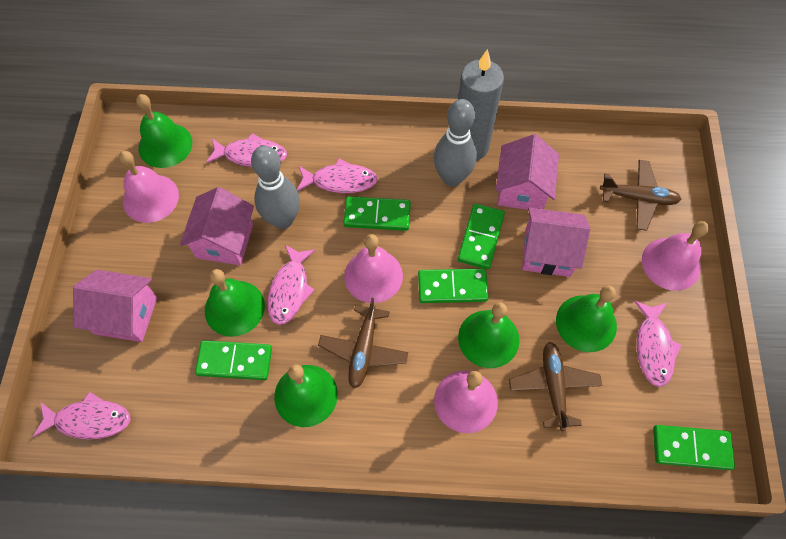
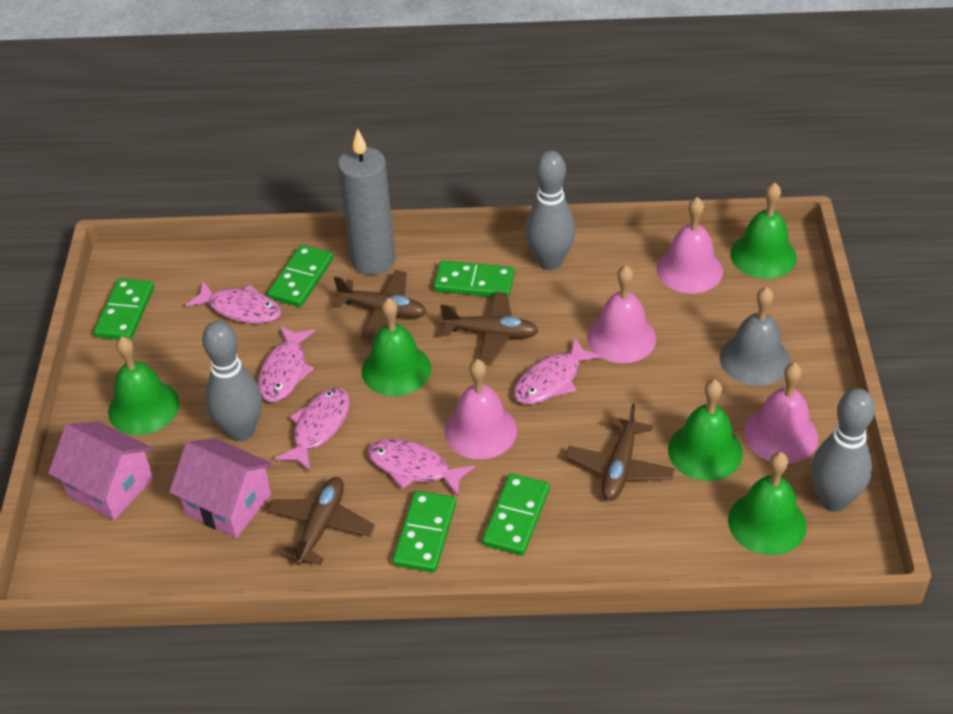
brown plane: [318,298,408,389] [509,342,602,431] [600,160,681,231] = 3 -> [267,477,375,565] [333,270,426,340] [440,291,539,365] [566,403,675,501] = 4
grey bell: none = 0 -> [720,287,791,386] = 1
grey bowling pin: [251,146,300,229] [433,99,477,186] = 2 -> [202,321,262,441] [525,151,575,270] [811,388,875,512] = 3
pink house: [73,270,157,342] [180,187,254,265] [496,134,559,210] [522,207,590,277] = 4 -> [48,422,153,520] [169,438,273,538] = 2

